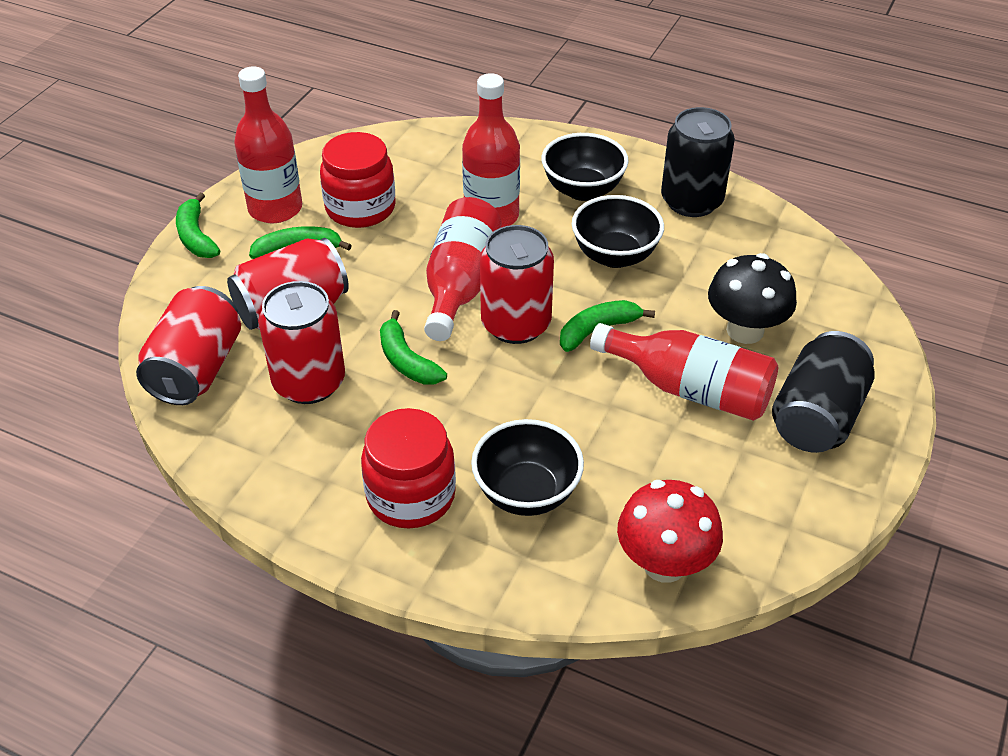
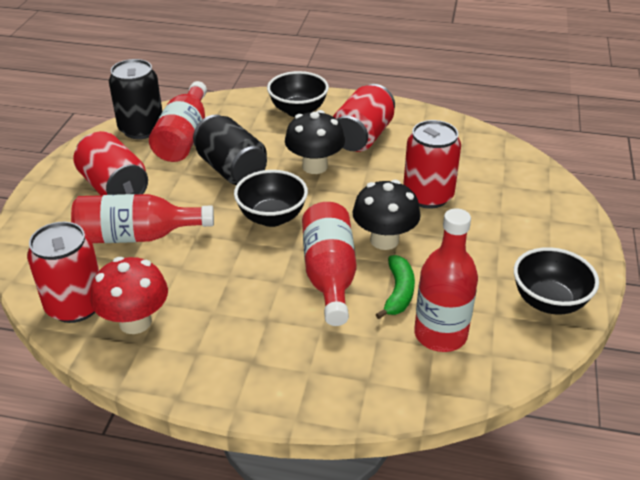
black mushroom: [708,253,797,344] = 1 -> [285,110,345,174] [352,180,421,250] = 2
green banana: [176,193,220,258] [249,226,352,259] [380,310,447,385] [560,300,655,352] = 4 -> [376,255,415,319] = 1
red jar: [320,132,395,228] [361,408,456,528] = 2 -> none = 0

